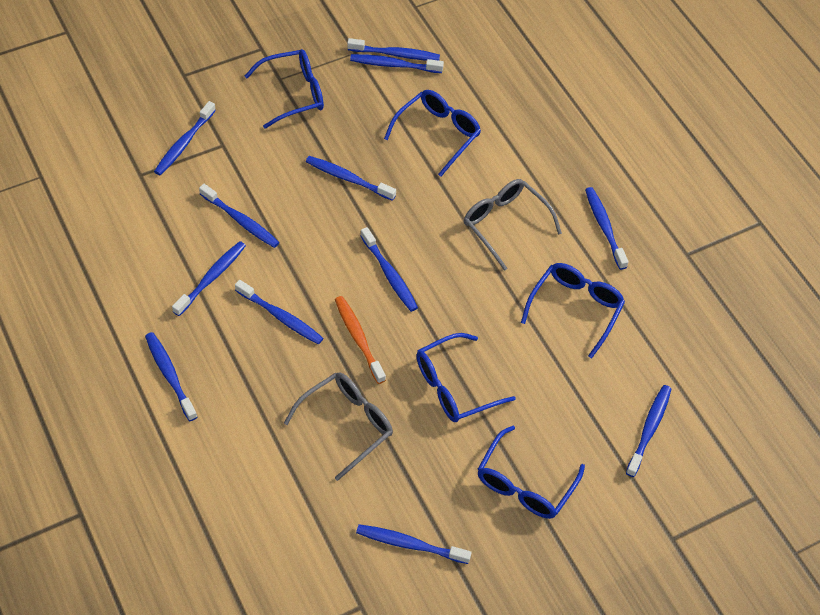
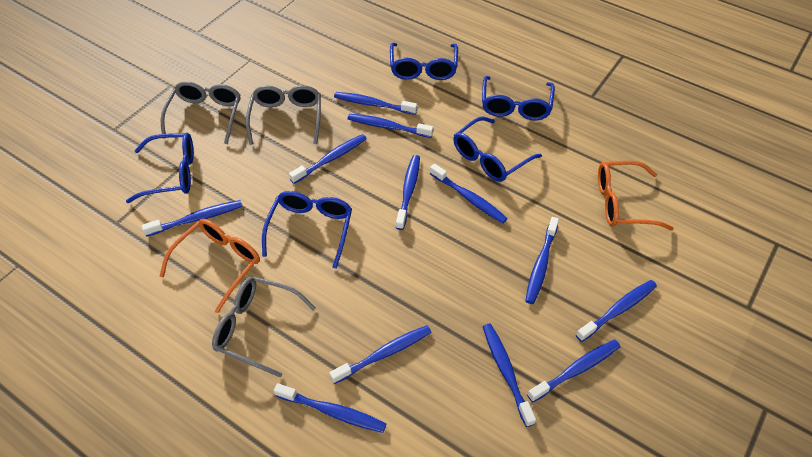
grey glasses: [284,372,393,481] [464,179,562,271] = 2 -> [161,81,241,144] [212,276,316,378] [246,85,321,145] = 3
orange glasses: none = 0 -> [160,219,260,313] [598,161,674,230] = 2
orange toothbrush: [335,296,386,384] = 1 -> none = 0

